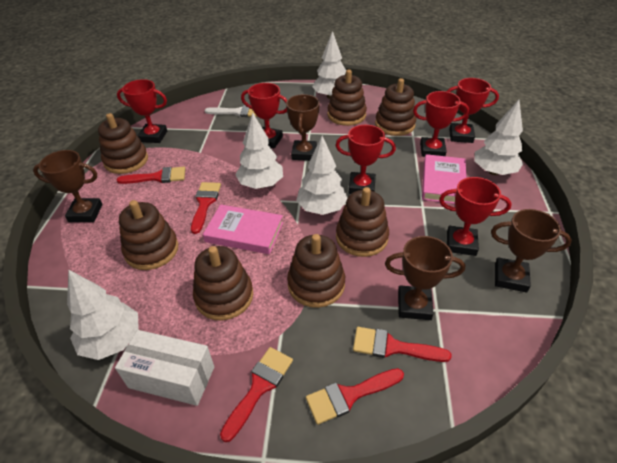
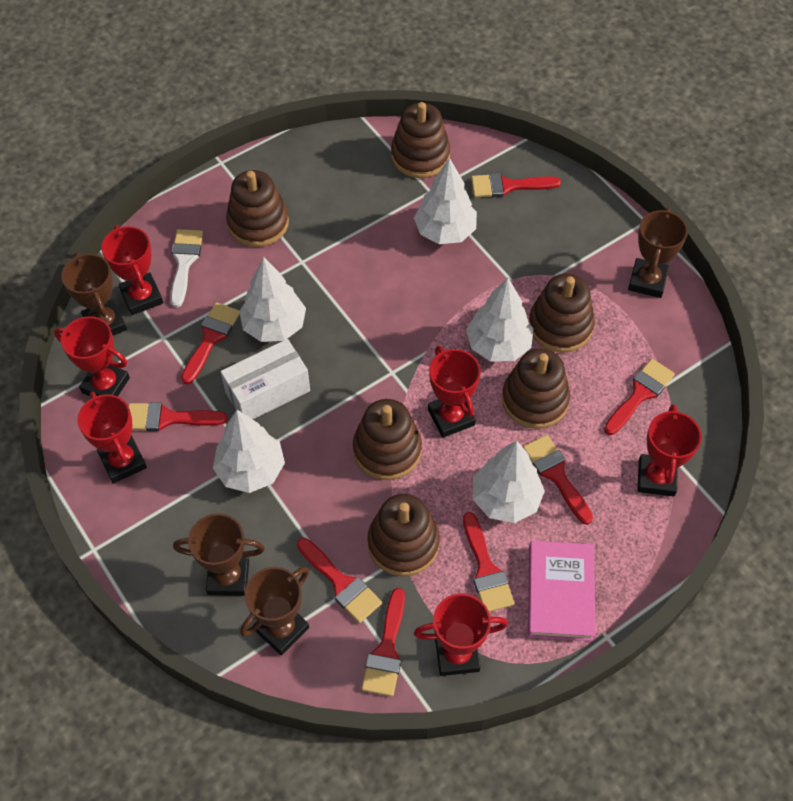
brown stacking toy: [98,113,148,174] [119,200,178,270] [193,246,253,320] [287,234,345,308] [327,70,367,126] [336,187,389,257] [375,78,416,136] = 7 -> [226,170,289,247] [353,399,422,480] [367,494,440,576] [391,102,450,178] [502,348,570,429] [529,274,595,353] = 6
pink book: [203,204,283,254] [422,154,466,204] = 2 -> [528,541,595,641] = 1
red brush: [117,167,185,184] [191,182,221,234] [220,347,293,442] [306,368,404,425] [353,327,451,362] = 5 -> [128,402,227,431] [181,302,240,384] [297,538,382,623] [361,588,405,697] [463,512,515,612] [471,173,561,198] [523,435,593,525] [604,359,675,435] = 8

